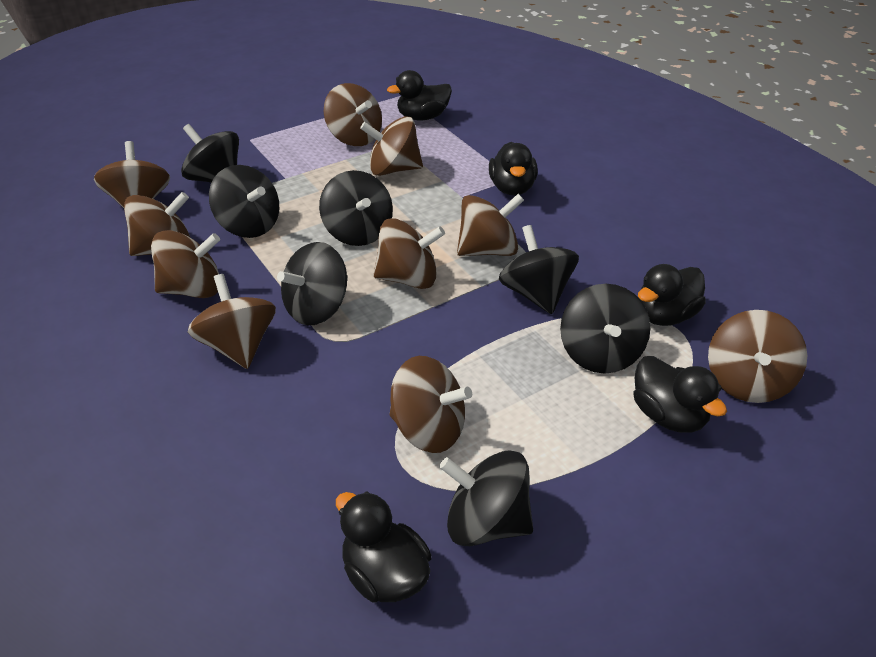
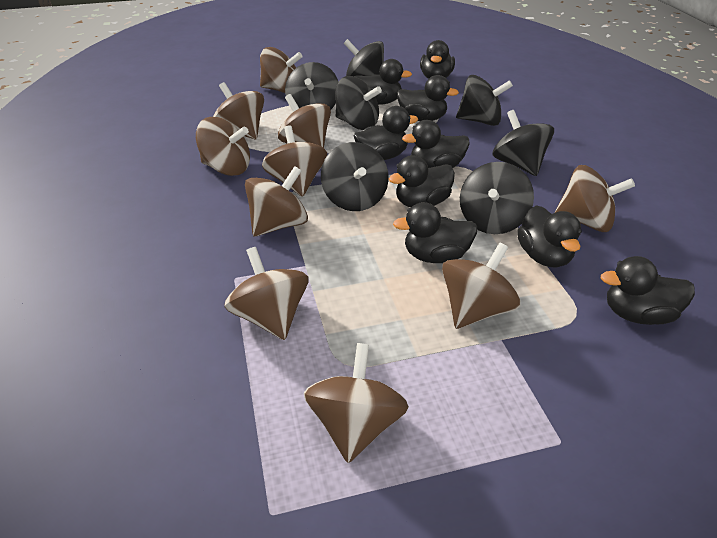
black duck: [336,491,431,603] [387,70,452,120] [489,142,538,195] [633,356,727,433] [638,264,706,326] = 5 -> [354,59,412,105] [354,106,418,160] [389,155,455,207] [393,202,477,263] [397,75,459,121] [402,120,470,168] [420,40,455,79] [517,205,582,267] [601,256,695,325] = 9

